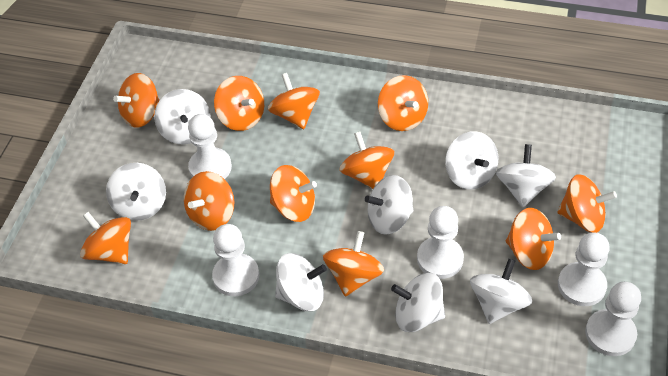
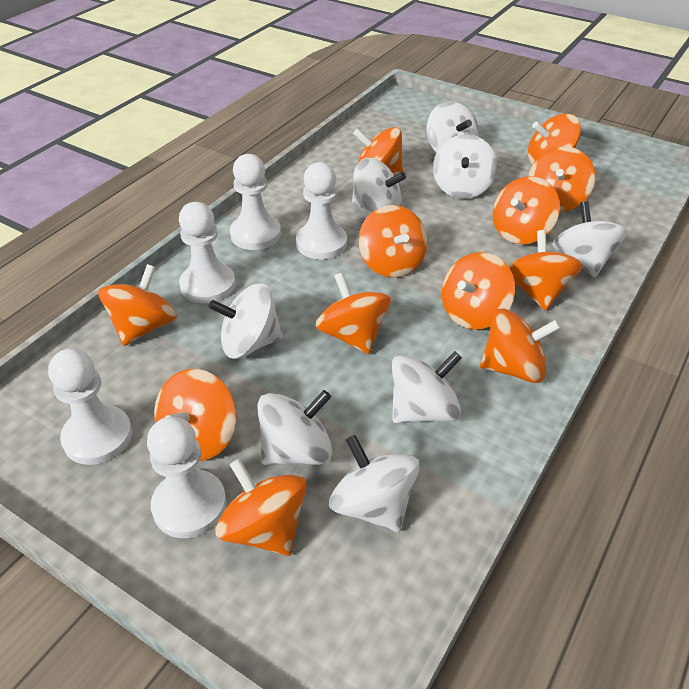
orange spinning top: [80,212,131,264] [113,73,159,128] [184,171,234,231] [214,76,264,131] [268,73,320,129] [270,165,317,222] [323,231,384,297] [339,132,394,189] [378,75,428,131] [506,208,561,270] [557,174,617,233] = 11 -> [98,264,177,346] [154,369,237,461] [216,458,307,556] [315,272,391,354] [353,127,403,176] [359,205,427,278] [442,252,515,330] [480,309,561,383] [493,176,560,244] [508,230,583,310] [528,114,581,165] [529,146,595,212] = 12

